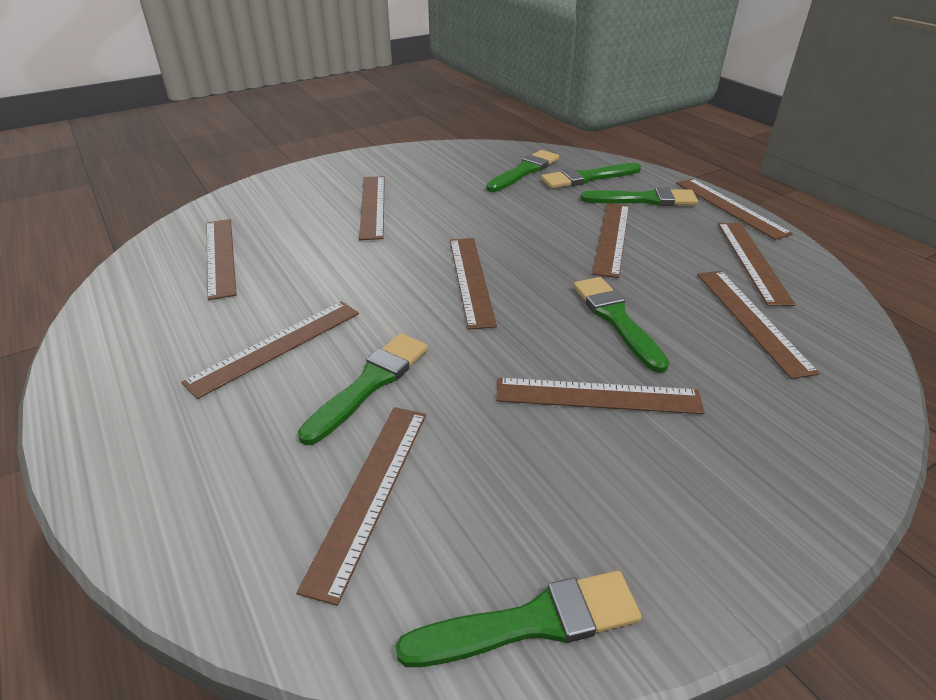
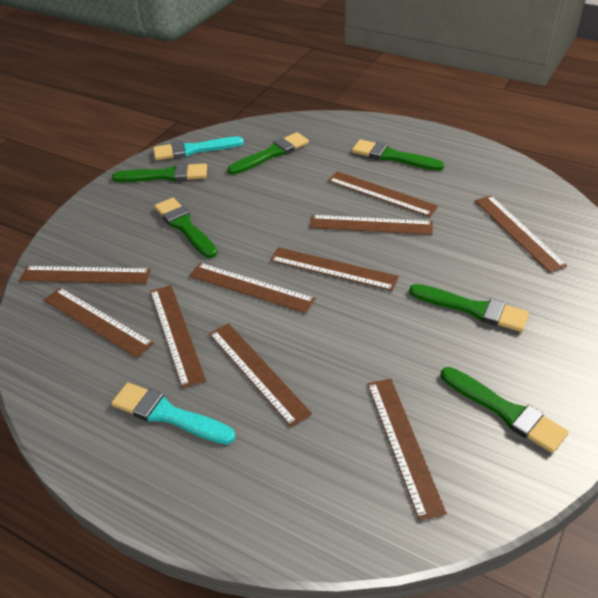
turquoise brush: none = 0 -> [111,382,236,444] [153,137,244,160] = 2

